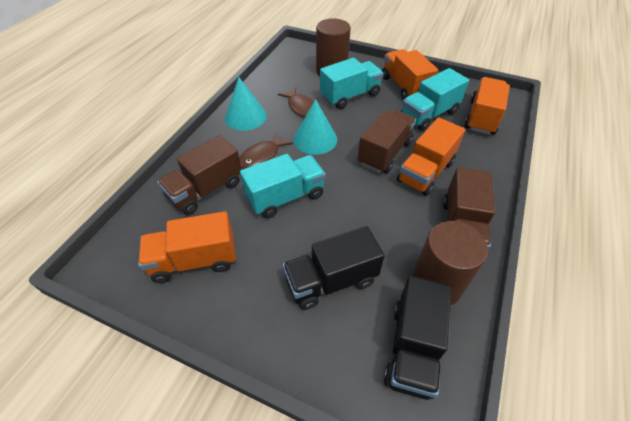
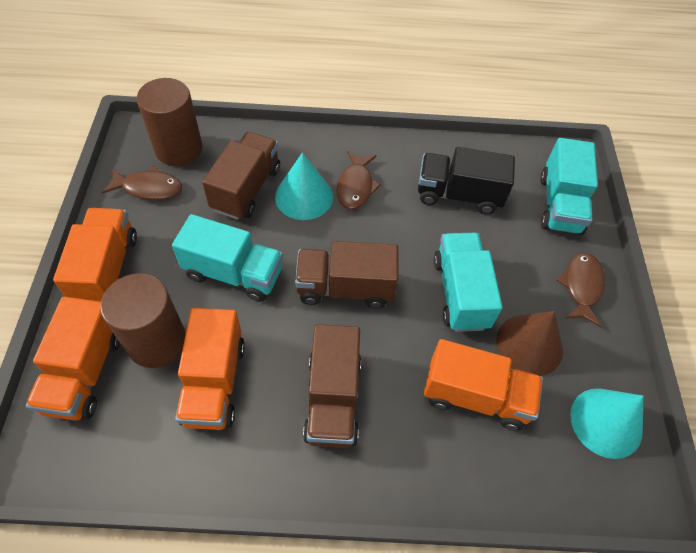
black truck: [283,226,385,310] [384,276,451,400] = 2 -> [418,147,515,215] = 1
brown cone: none = 0 -> [496,311,563,376] = 1
brown fish: [239,132,293,169] [278,87,316,118] = 2 -> [102,165,182,200] [336,151,381,209] [557,253,605,327] = 3

